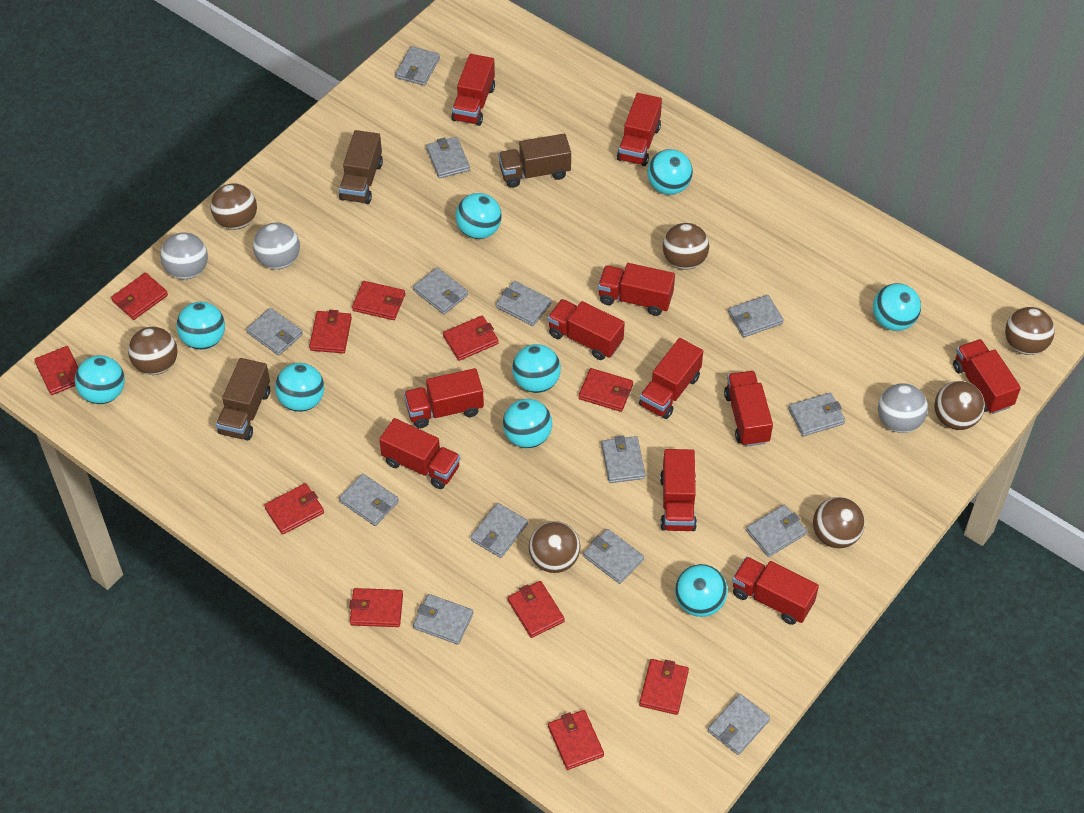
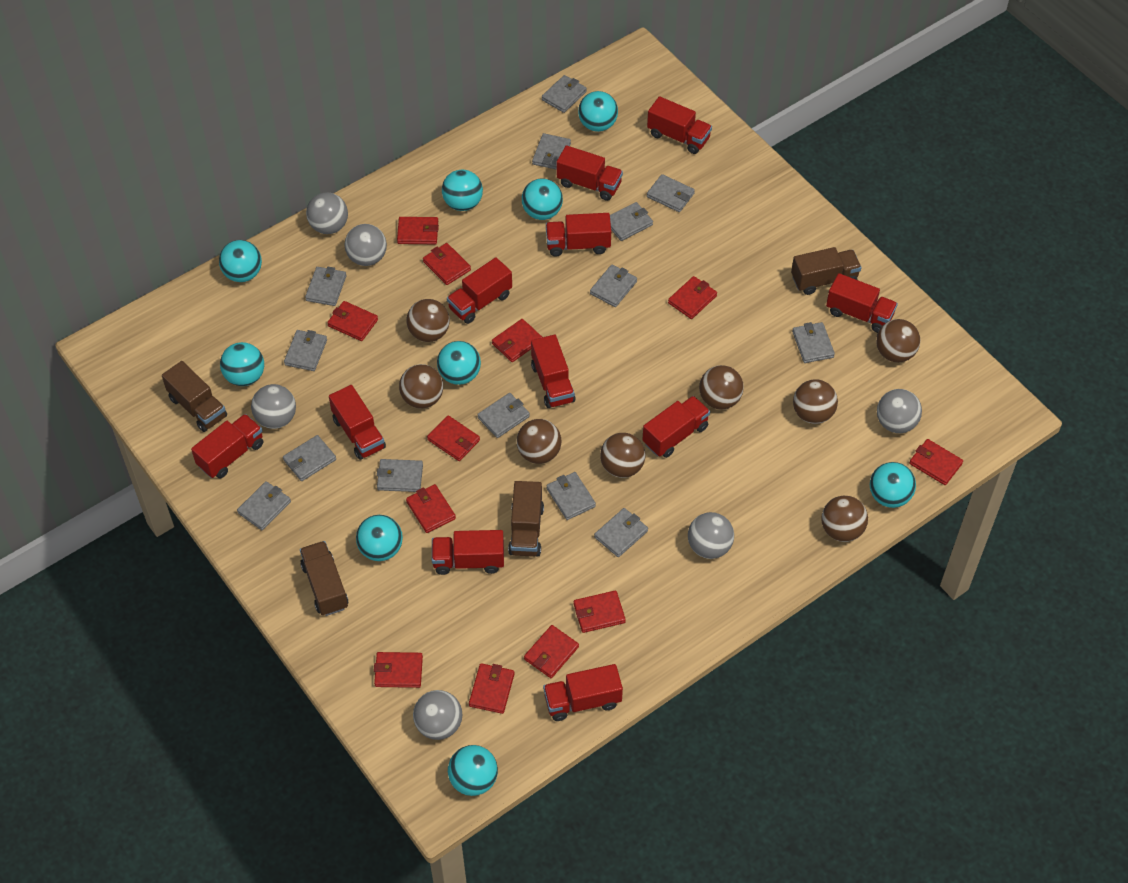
brown ball: [128,327,177,375] [210,183,257,230] [529,521,580,573] [663,223,709,270] [813,497,865,548] [934,381,985,430] [1005,307,1055,355] = 7 -> [399,364,443,408] [406,299,450,342] [517,419,561,464] [600,433,645,478] [699,365,744,410] [793,379,838,424] [821,496,868,542] [876,319,920,363] = 8
brown truck: [216,358,270,440] [339,130,383,204] [498,134,571,188] = 3 -> [162,361,227,432] [300,541,348,616] [508,481,544,557] [791,247,862,295] = 4
grey ball: [160,232,208,279] [253,223,300,269] [878,383,928,433] = 3 -> [251,384,296,429] [306,192,348,234] [345,224,387,266] [413,690,462,740] [688,512,734,559] [877,389,922,433] = 6
red wallet: [34,346,78,395] [111,273,168,320] [264,483,324,535] [309,310,352,353] [349,588,403,627] [352,281,405,320] [443,316,499,361] [508,581,565,638] [548,710,604,770] [579,368,633,412] [639,659,689,715] = 11 -> [327,301,378,341] [374,652,423,688] [397,217,439,244] [406,484,456,533] [423,243,471,285] [427,416,480,461] [469,663,514,714] [492,319,542,362] [524,625,579,678] [574,590,626,633] [668,276,717,319] [909,439,963,485] = 12

